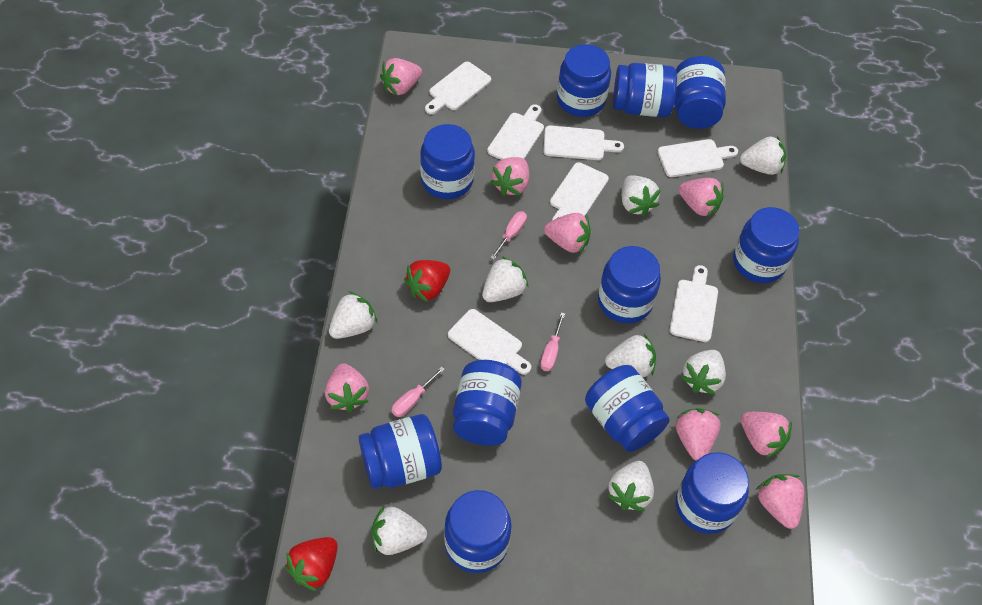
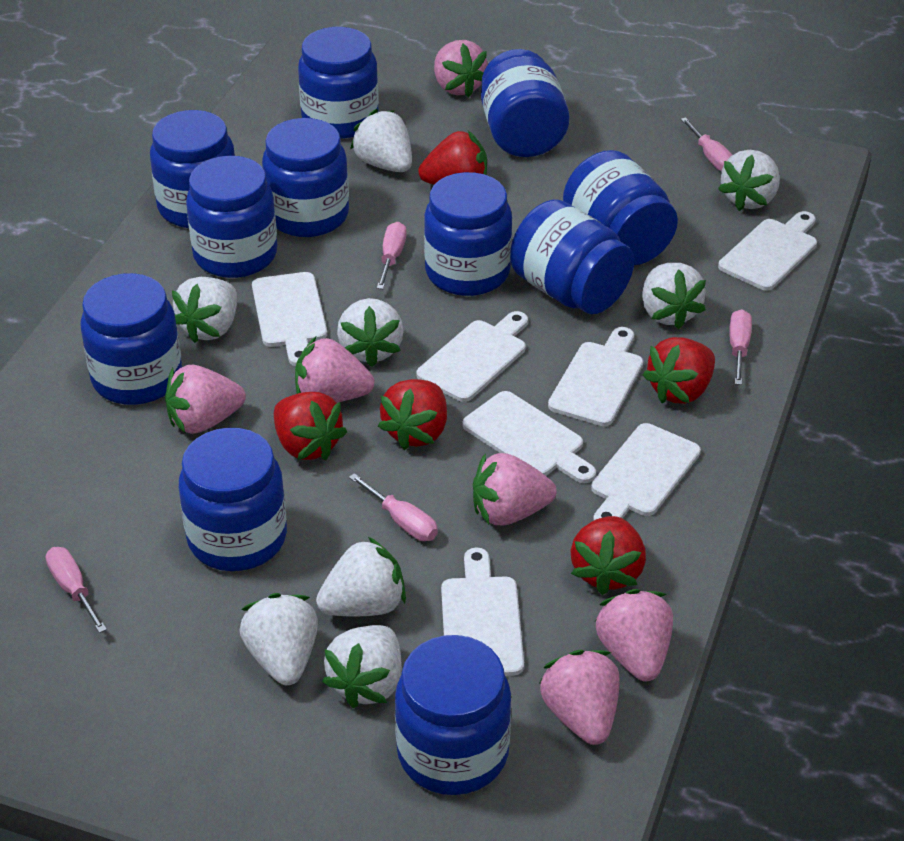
pink screwdriver: [391,367,445,417] [490,211,527,260] [540,312,565,371] = 3 -> [46,547,107,633] [349,473,438,541] [377,222,406,289] [681,117,732,171] [729,309,752,385] = 5
pink strawberry: [325,363,369,412] [380,58,422,96] [490,157,529,196] [544,213,591,253] [676,408,721,461] [679,178,724,217] [741,412,792,458] [756,474,804,529] = 8 -> [165,365,246,434] [295,337,375,403] [434,40,488,97] [473,453,557,525] [539,650,620,745] [595,589,673,681] = 6
red strawberry: [285,537,338,591] [404,260,450,302] = 2 -> [274,392,347,460] [378,379,447,450] [418,131,487,185] [570,516,646,595] [643,337,715,404] = 5

